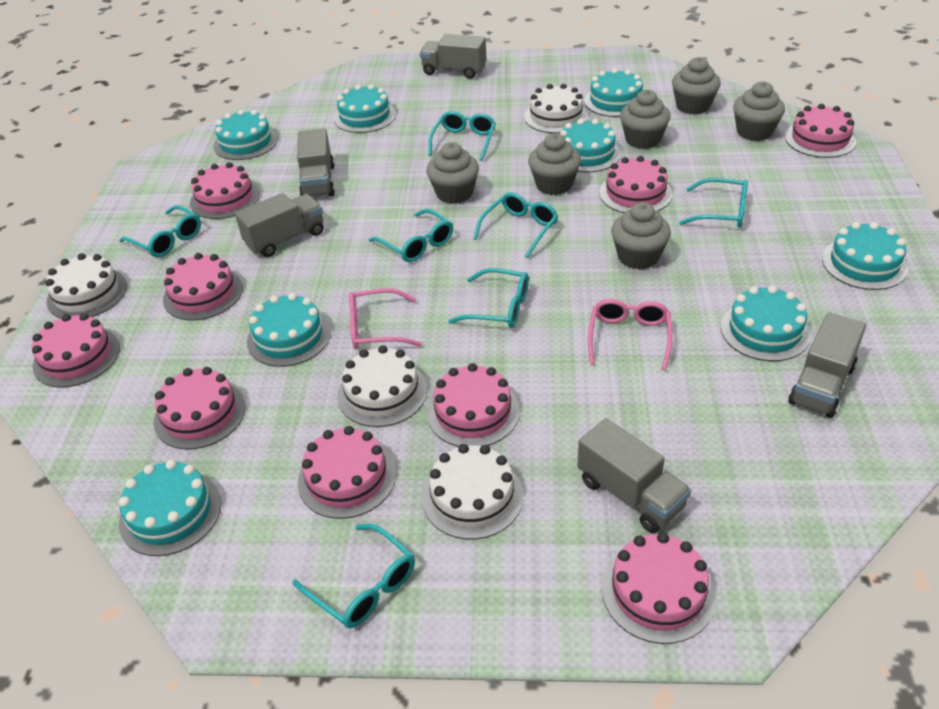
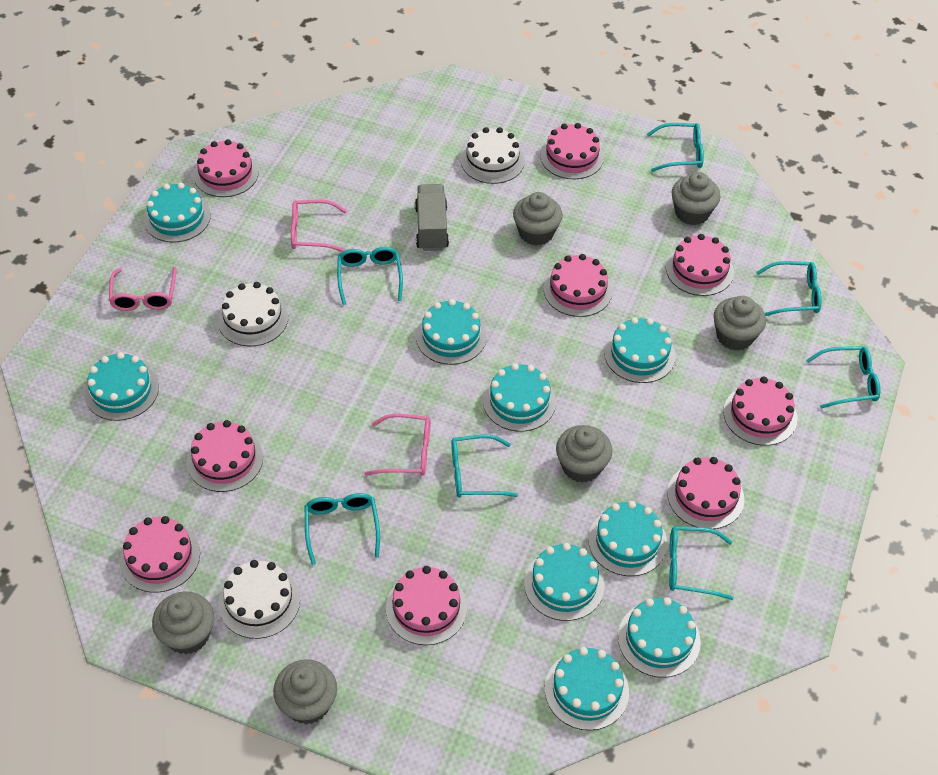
grey truck: [235,193,324,257] [297,128,335,197] [420,34,487,79] [577,418,691,533] [788,312,866,418] = 5 -> [415,184,449,251] = 1
pink glasses: [349,288,422,349] [588,299,672,371] = 2 -> [109,267,177,311] [291,200,347,252] [364,414,431,476] = 3
turquoise cake: [119,460,222,556] [213,110,278,160] [247,293,331,367] [334,84,396,133] [560,119,621,172] [584,68,643,117] [721,286,811,361] [822,222,908,290] = 8 -> [84,352,159,421] [143,183,211,242] [416,299,487,365] [483,363,556,432] [524,543,605,621] [545,647,629,731] [588,501,667,576] [604,317,676,383] [618,597,701,678] = 9
white cake: [45,253,127,318] [337,345,427,427] [422,444,523,540] [524,84,588,133] = 4 -> [218,282,288,346] [218,560,300,639] [461,127,525,184] = 3

